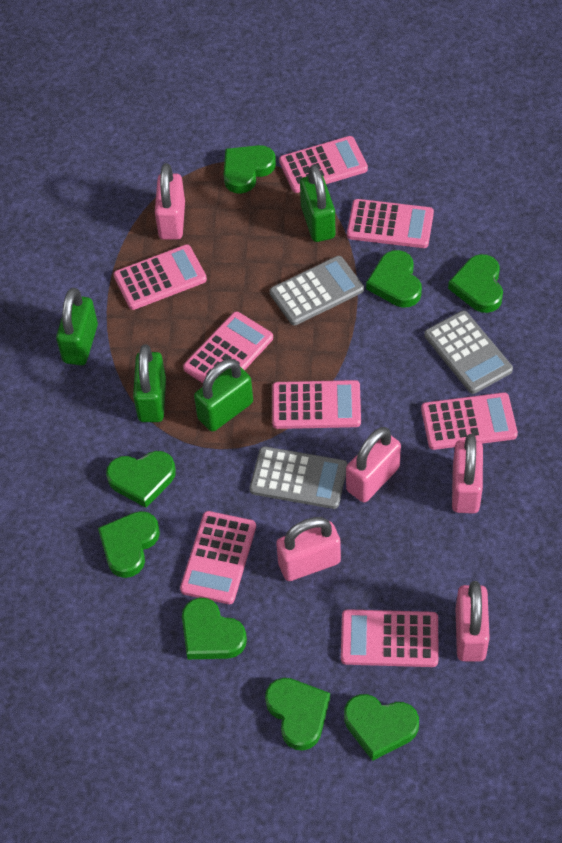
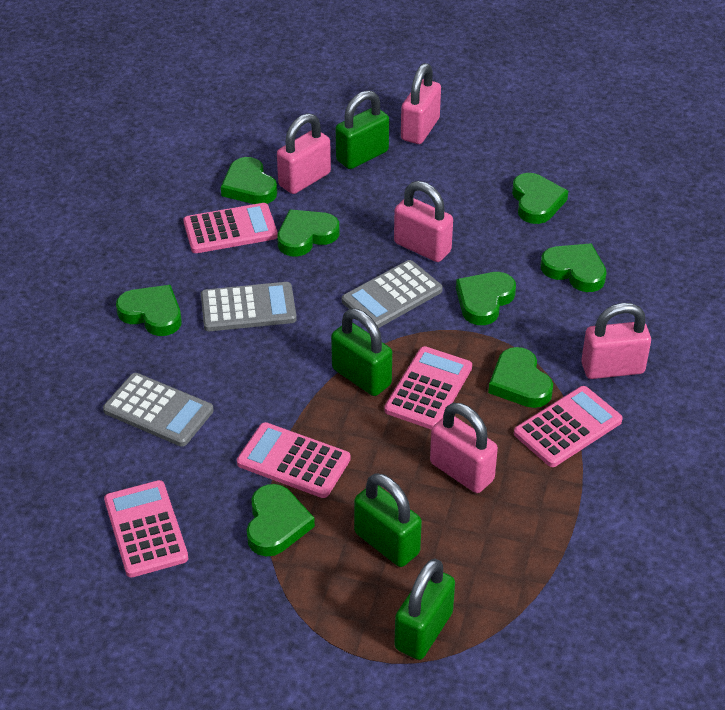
pink calculator: [114,244,207,310] [180,511,256,604] [183,312,273,383] [272,380,361,429] [279,136,368,193] [341,609,439,667] [347,199,434,248] [421,392,518,450] = 8 -> [104,480,188,577] [183,203,278,253] [237,422,351,498] [384,346,472,430] [514,386,623,467] = 5

